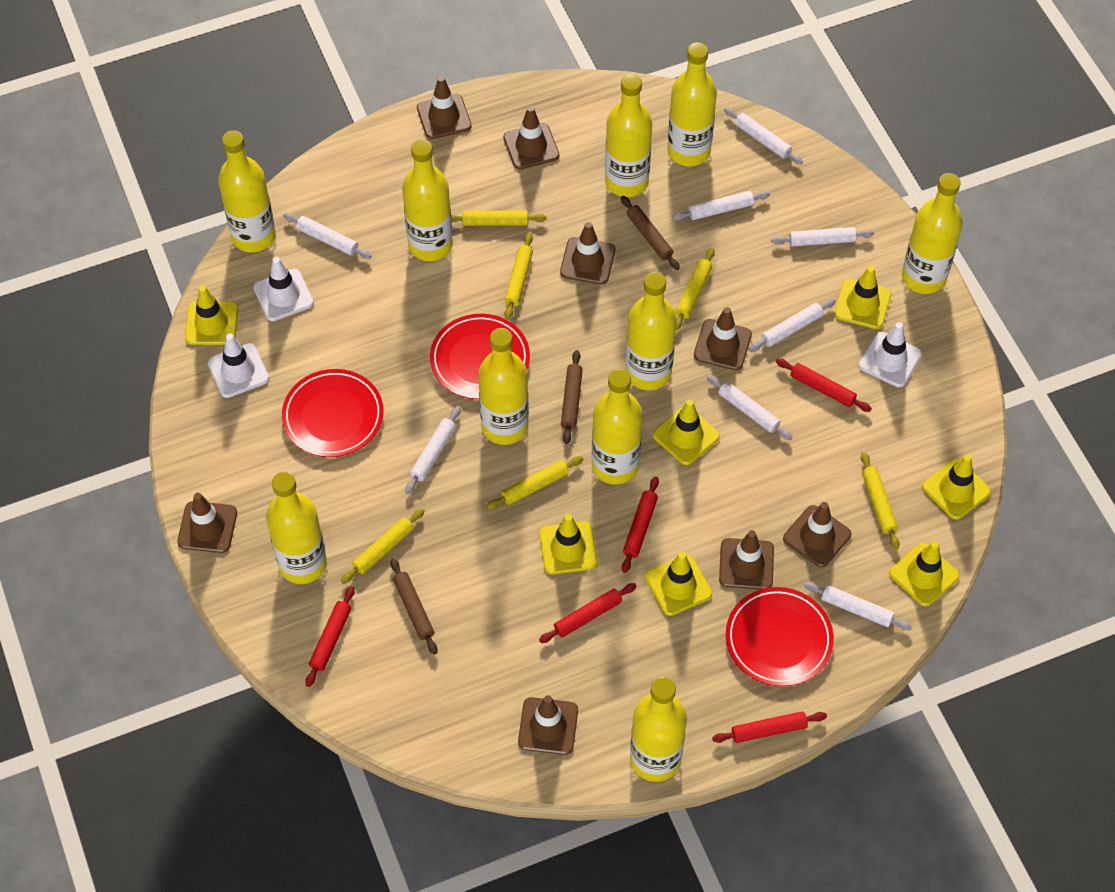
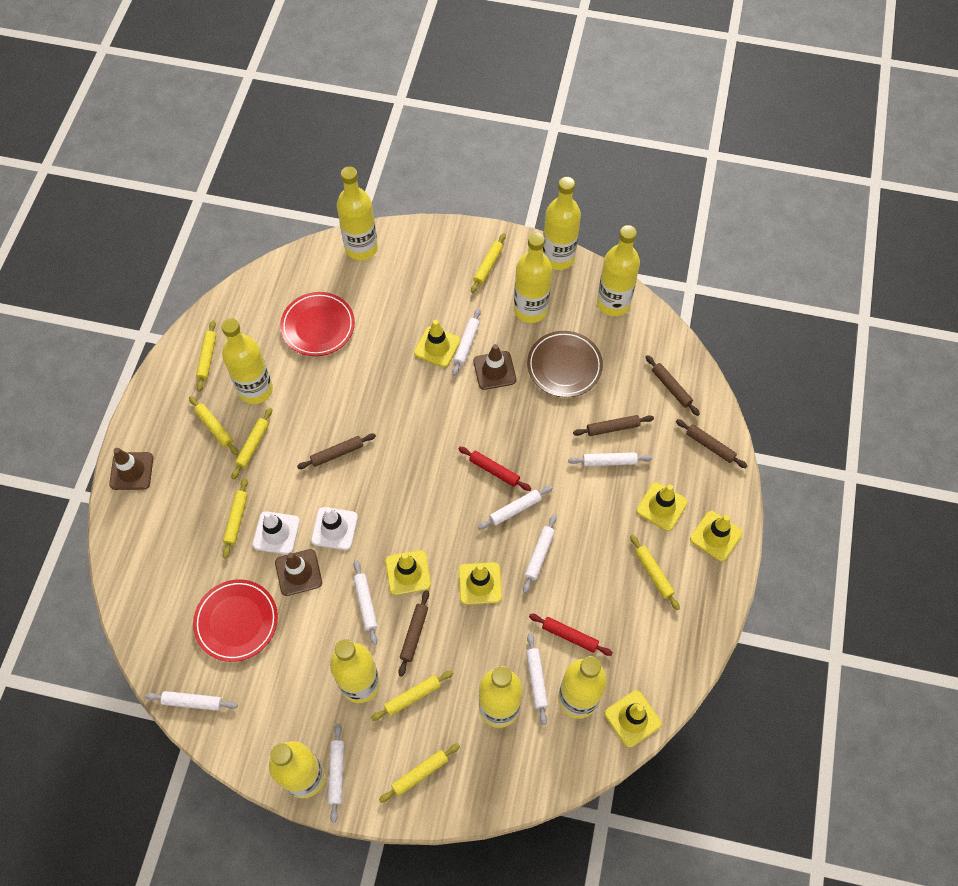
brown plate: none = 0 -> [527,331,603,397] = 1
brown rolling pin: [390,558,437,655] [561,350,583,444] [621,196,680,270] = 3 -> [297,434,376,469] [398,590,429,677] [573,415,654,436] [646,355,700,416] [676,419,747,468] = 5
brown traffic cone: [177,493,237,553] [417,76,472,139] [503,106,559,170] [518,695,578,755] [560,222,615,285] [694,307,752,370] [719,530,774,590] [783,502,851,567] = 8 -> [109,448,153,490] [275,549,322,596] [473,344,516,390] = 3
red plate: [282,369,384,457] [430,314,530,399] [726,587,834,686] = 3 -> [193,579,278,662] [280,292,355,356] = 2
red rolling pin: [305,586,355,687] [539,583,637,643] [622,476,659,573] [712,711,827,743] [776,358,872,412] = 5 -> [459,447,531,491] [529,614,613,656] = 2
white traffic cone: [208,334,269,398] [254,257,314,321] [859,322,922,387] = 3 -> [253,511,300,555] [311,507,358,550] = 2
yellow bottle: [218,130,276,253] [266,472,327,584] [402,139,453,261] [478,328,529,445] [592,369,643,485] [605,74,652,197] [626,272,677,391] [630,677,687,782] [667,42,717,166] [902,173,963,294] = 10 -> [221,318,273,404] [269,741,325,798] [330,639,380,703] [337,166,378,260] [479,666,522,728] [514,232,552,323] [543,177,581,270] [558,656,607,719] [597,225,640,316] = 9
yellow rolling pin: [341,508,425,584] [451,211,547,226] [486,456,583,509] [504,233,533,320] [675,248,715,330] [861,452,900,549] = 6 -> [189,396,238,455] [196,320,216,392] [223,478,248,559] [232,408,272,479] [371,671,453,721] [379,744,460,803] [471,233,506,293] [630,535,680,610] = 8
yellow traffic cone: [185,285,238,345] [539,514,597,575] [645,552,712,616] [653,399,720,465] [834,266,891,329] [889,541,959,607] [922,454,991,520] = 7 -> [385,550,431,595] [414,320,461,367] [459,562,502,605] [605,690,662,748] [636,482,688,531] [690,511,742,561] = 6

